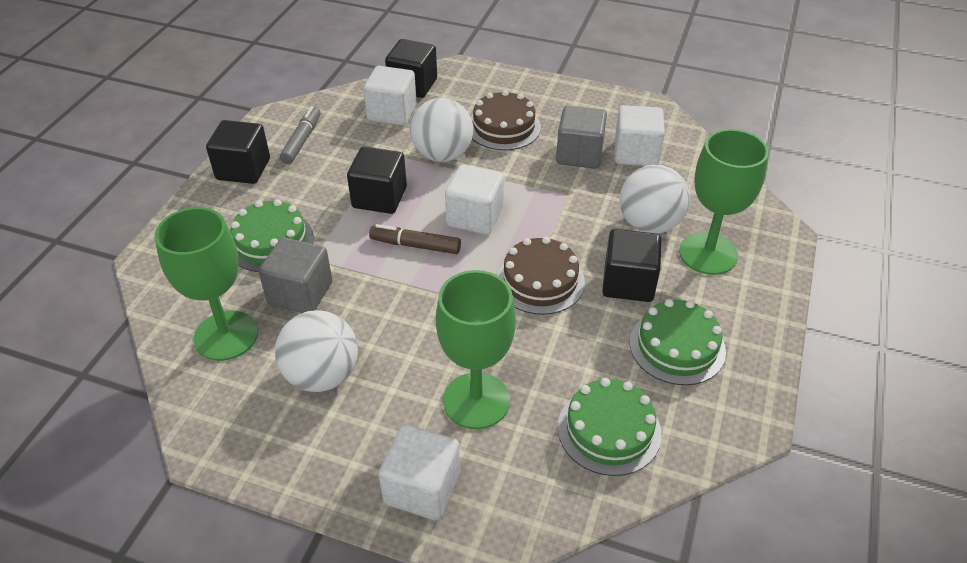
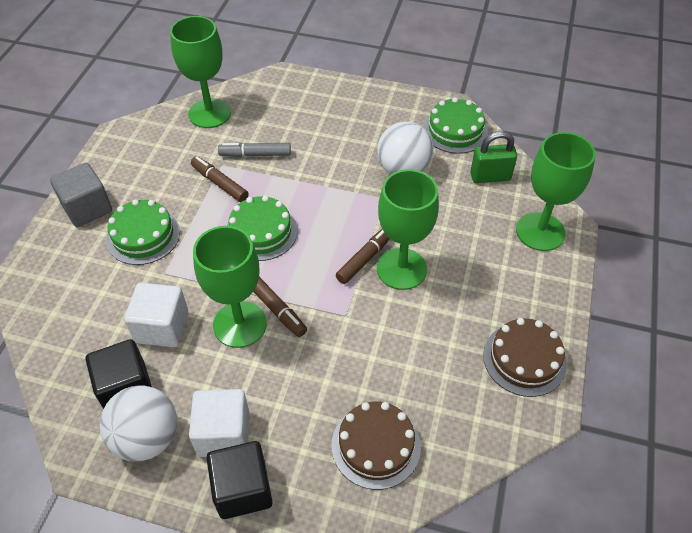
black cube: [206,120,270,184] [347,147,407,214] [385,39,437,98] [602,229,661,302] = 4 -> [86,339,152,409] [207,441,273,519] = 2
brown marker: [369,224,461,254] = 1 -> [191,156,248,202] [253,277,307,337] [336,229,390,284] = 3
green goblet: [155,207,258,361] [436,270,516,429] [679,129,769,275] = 3 -> [170,16,231,128] [193,226,267,348] [377,169,439,290] [516,132,596,251] = 4
green padlock: none = 0 -> [470,131,517,183] = 1
grey cube: [259,237,332,313] [556,106,607,169] = 2 -> [50,163,112,227] = 1
white ball: [275,310,358,392] [410,98,473,162] [619,165,690,233] = 3 -> [100,386,177,462] [377,122,434,174] = 2
white cube: [363,66,417,126] [379,424,460,521] [445,165,504,235] [615,105,665,166] = 4 -> [124,283,188,347] [189,389,249,457] = 2

